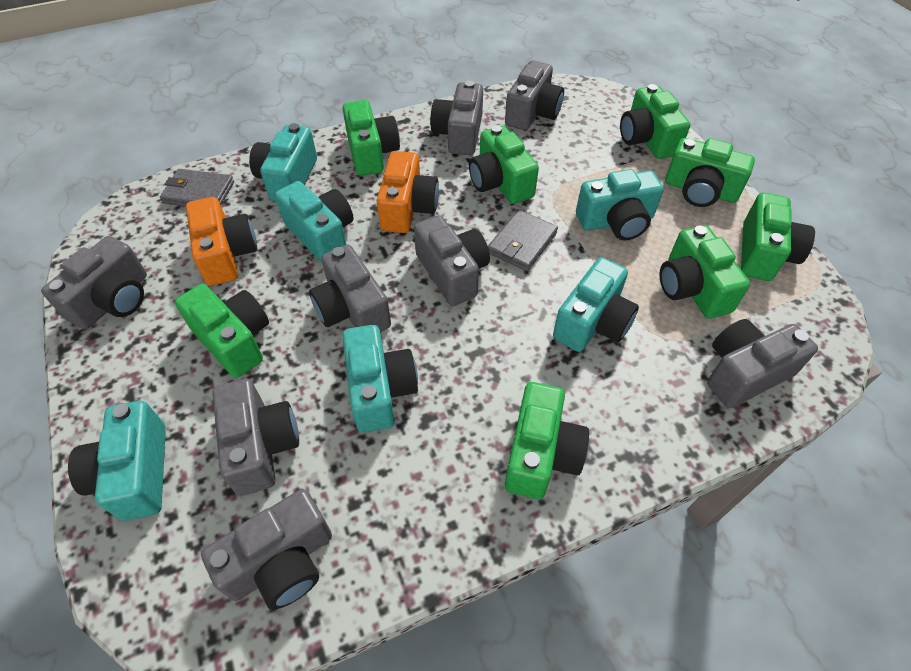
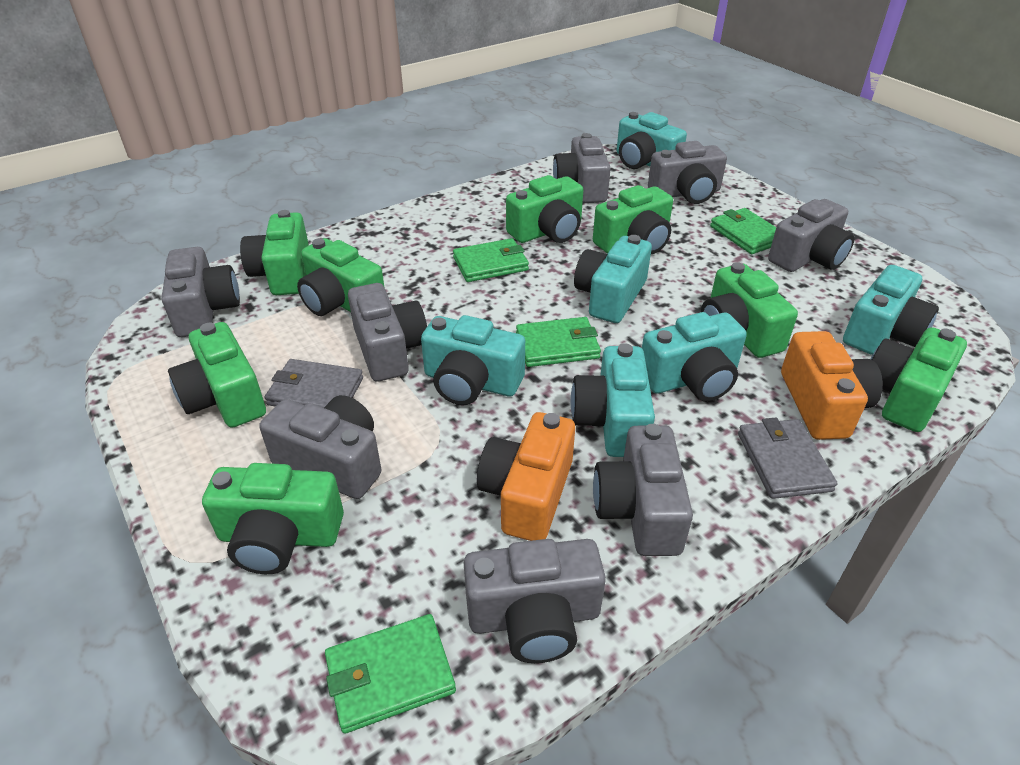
green wallet: none = 0 -> [325,614,456,734] [453,238,529,282] [516,317,601,367] [710,208,776,254] = 4

